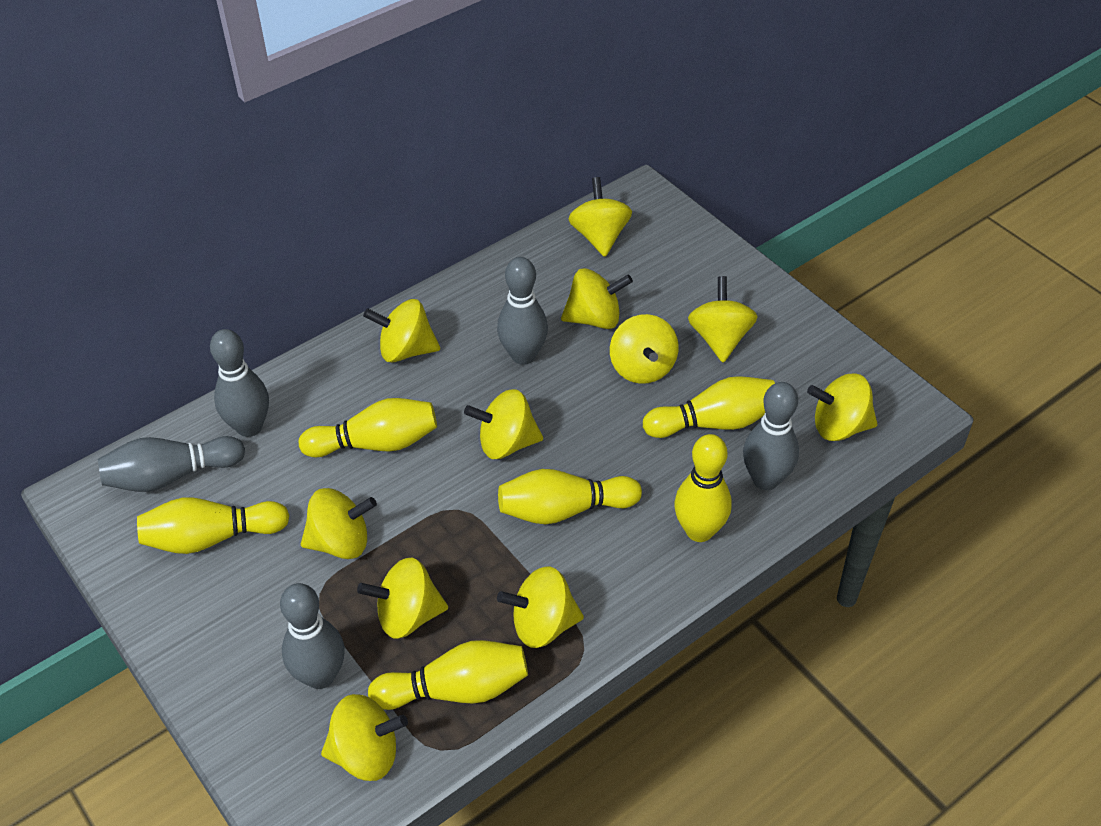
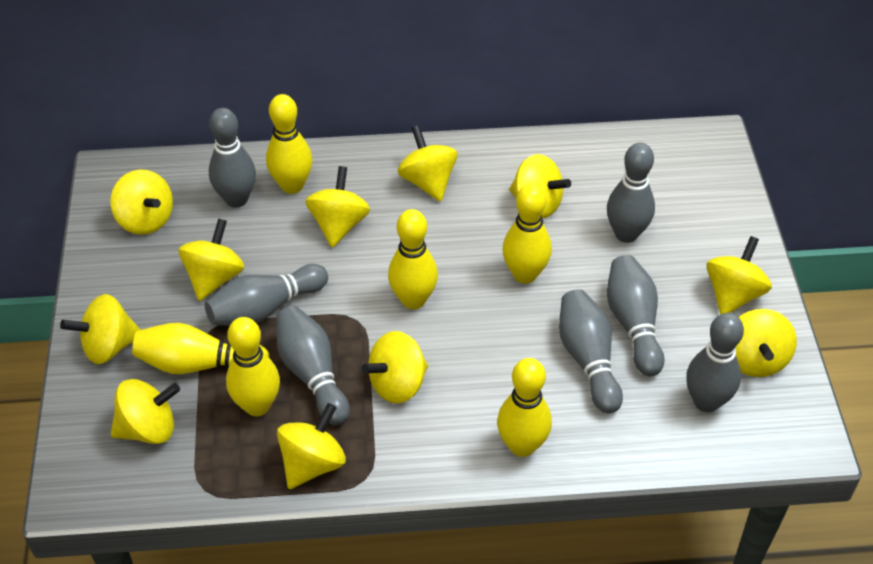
grey bowling pin: [98,436,245,492] [210,329,269,437] [280,583,345,689] [497,257,548,365] [743,382,799,490] = 5 -> [205,264,328,326] [209,108,256,208] [276,306,350,425] [559,289,623,414] [607,143,655,243] [607,255,665,376] [686,313,744,412] = 7

